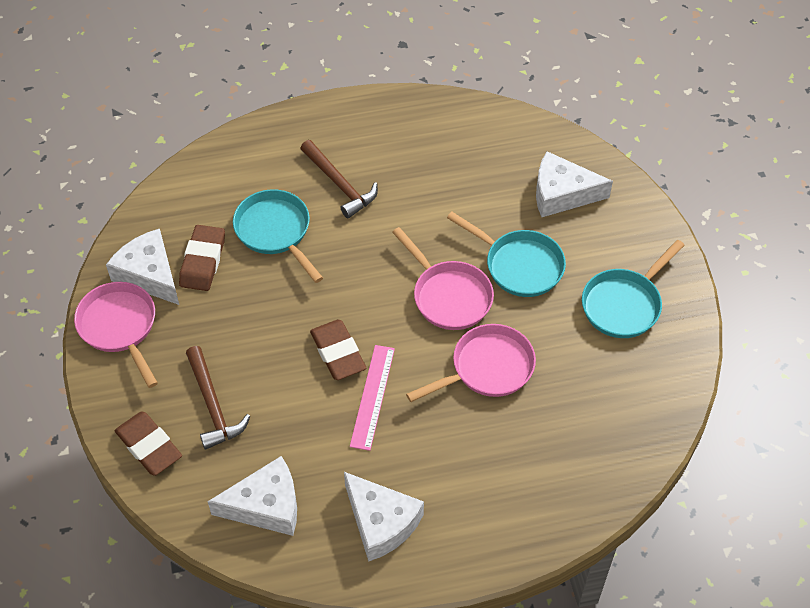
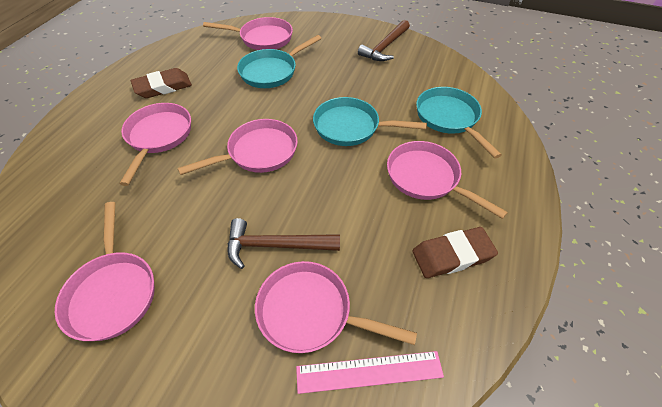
brown eraser: [115,411,182,476] [179,225,225,291] [310,320,366,380] = 3 -> [131,68,192,98] [412,227,498,278] = 2
pink pan: [74,282,158,388] [392,227,494,330] [406,324,536,402] = 3 -> [55,202,155,341] [119,103,191,186] [178,119,298,175] [203,17,293,50] [255,261,417,353] [387,141,508,219] = 6
white cheese: [106,229,179,305] [207,456,297,536] [344,472,424,562] [536,151,613,217] = 4 -> none = 0

